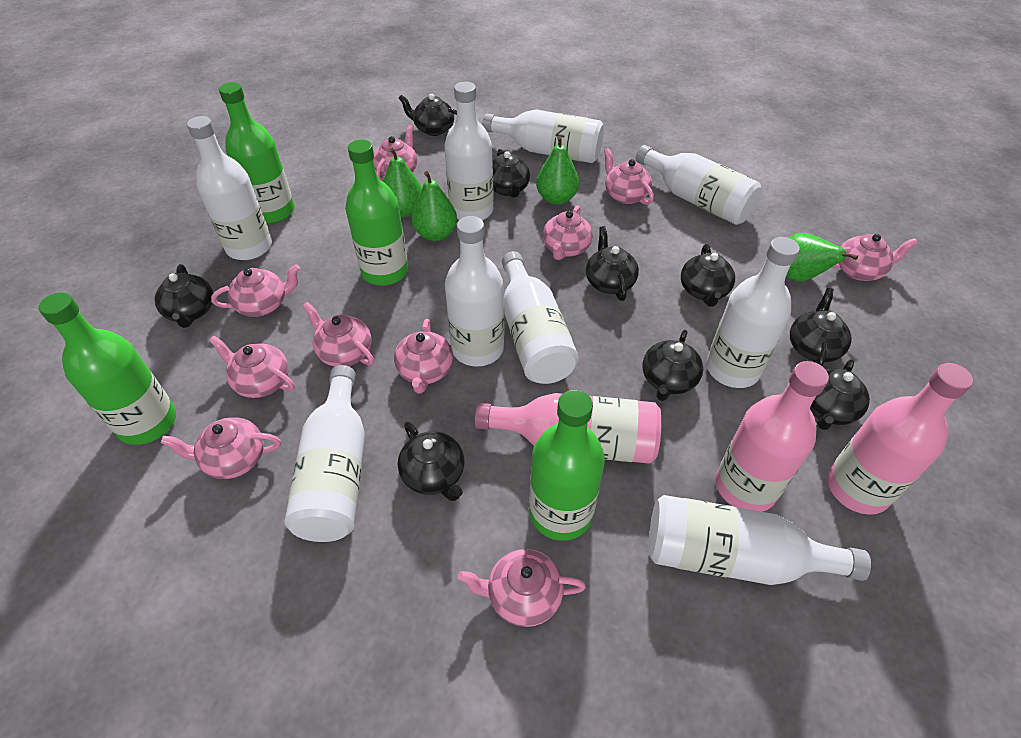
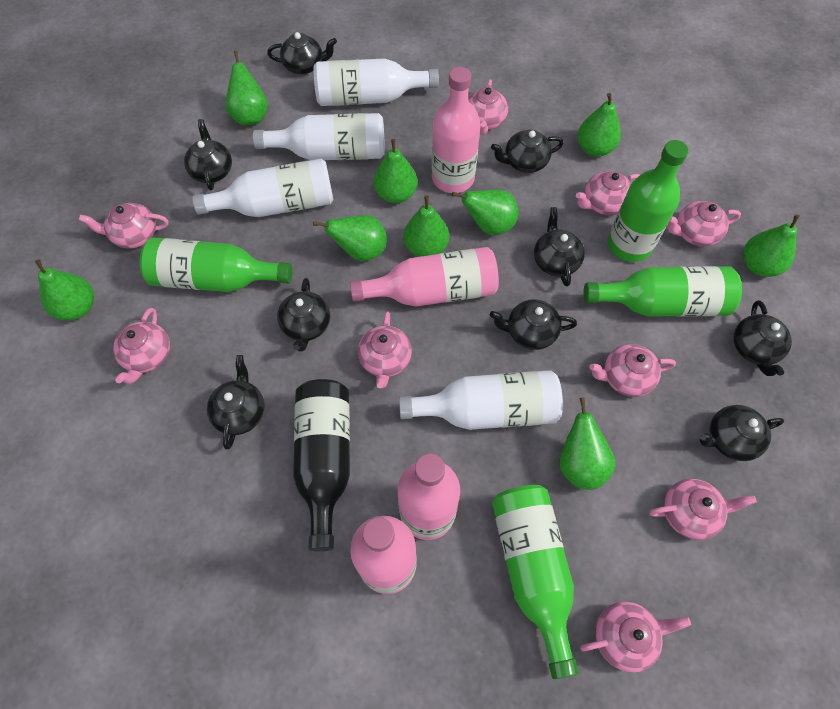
black bottle: none = 0 -> [293,379,350,552] = 1
green pear: [383,148,422,217] [412,171,457,241] [536,136,579,205] [786,233,858,281] = 4 -> [35,260,94,321] [226,51,268,125] [313,215,387,261] [374,139,418,203] [403,196,449,257] [452,190,519,235] [559,397,616,490] [577,93,621,157] [743,214,799,277] = 9
pink bottle: [475,393,662,464] [715,361,829,512] [827,363,973,515] = 3 -> [350,247,499,307] [350,516,417,594] [398,453,460,540] [432,67,481,193] = 4
pink teapot: [161,417,281,479] [209,335,295,398] [211,264,300,317] [303,302,374,367] [373,125,417,181] [394,319,453,393] [458,549,586,627] [543,205,593,260] [604,148,654,205] [833,234,918,281] = 10 -> [79,203,169,249] [113,308,170,384] [358,311,412,389] [468,79,508,135] [576,171,640,215] [580,601,691,673] [589,344,676,397] [649,479,757,540] [667,201,741,247] = 9
white bottle: [187,116,272,260] [284,365,365,542] [444,82,494,220] [445,216,504,367] [482,109,604,163] [502,251,579,384] [636,145,762,225] [649,495,871,585] [706,237,800,388] = 9 -> [192,159,333,217] [253,113,385,160] [313,58,439,106] [399,370,563,430] = 4

